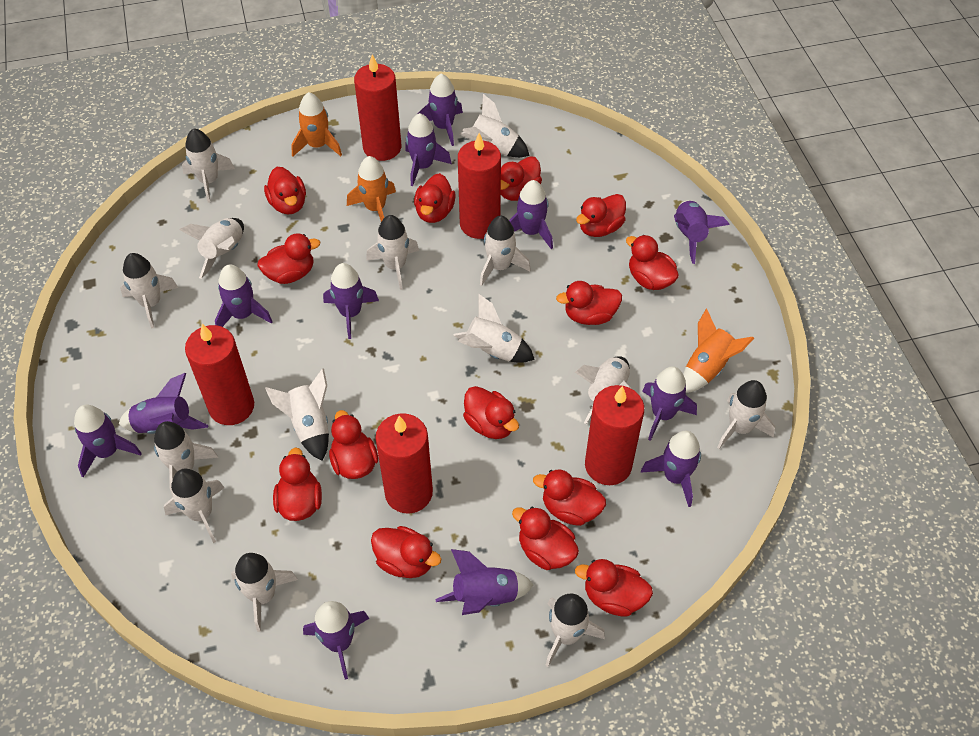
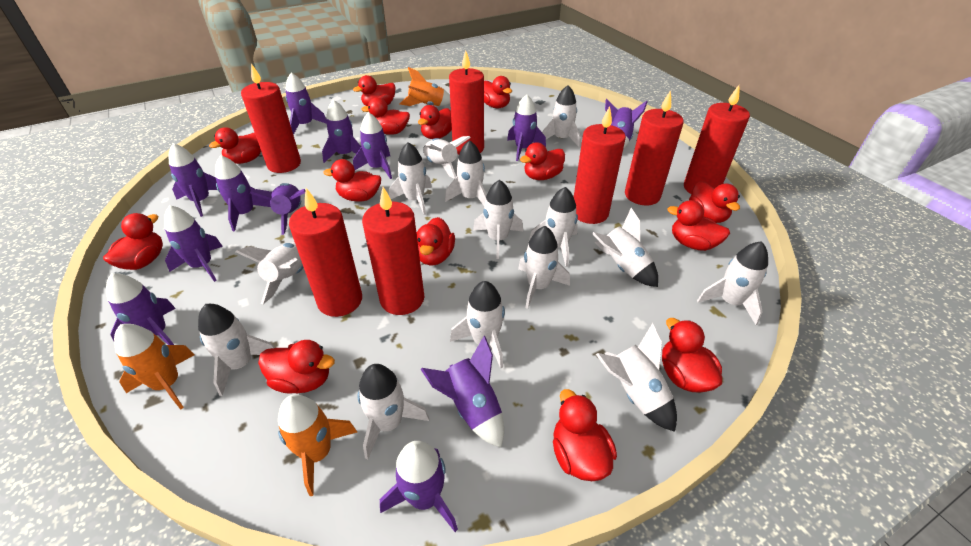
red candle: [185,324,254,425] [354,54,401,161] [376,413,433,513] [458,133,501,239] [585,385,644,485] = 5 -> [241,64,301,173] [289,188,362,317] [362,187,424,315] [449,51,484,154] [574,106,626,224] [625,90,684,205] [684,85,750,194] = 7

